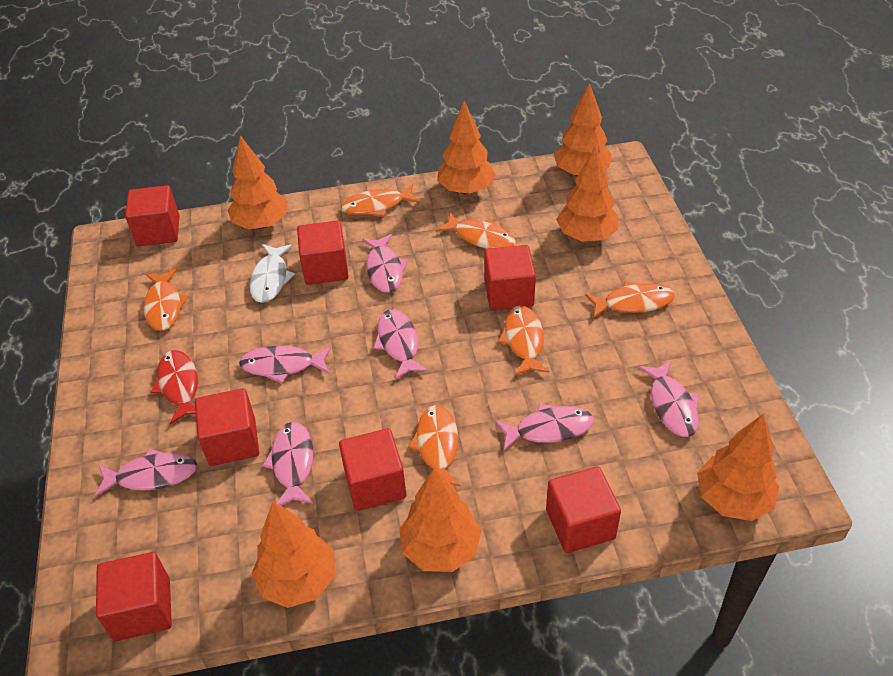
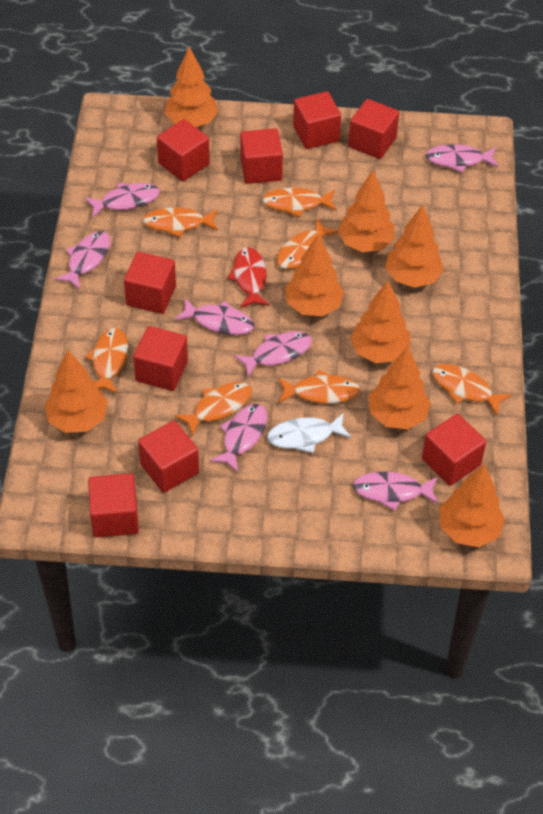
orange fish: [144,269,189,331] [341,184,420,217] [408,405,460,486] [436,212,516,249] [498,305,549,376] [585,281,675,319] = 6 -> [85,328,128,394] [143,207,218,237] [175,382,252,437] [262,187,337,217] [277,219,339,269] [278,370,360,404] [432,364,512,415] = 7
orange tree: [228,135,288,229] [252,501,335,608] [400,467,481,572] [437,101,496,194] [554,83,612,176] [556,145,618,241] [697,414,779,521] = 7 -> [45,350,108,433] [164,47,218,127] [285,234,344,316] [338,170,394,252] [350,281,410,363] [368,346,431,429] [385,205,444,288] [439,464,505,547] = 8
red cube: [96,552,172,641] [125,185,179,246] [195,388,259,466] [297,221,349,285] [339,428,406,511] [484,245,536,310] [546,467,621,553] = 7 -> [88,473,139,538] [124,252,176,314] [133,326,188,391] [138,420,199,493] [157,119,210,181] [240,128,283,184] [293,91,341,149] [348,99,399,159] [422,414,486,486] = 9

